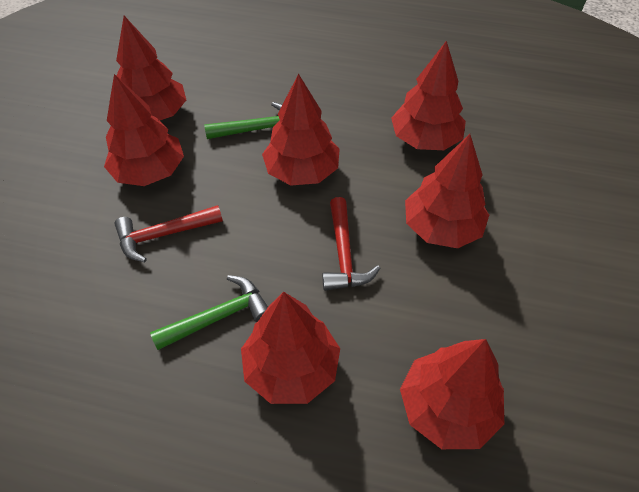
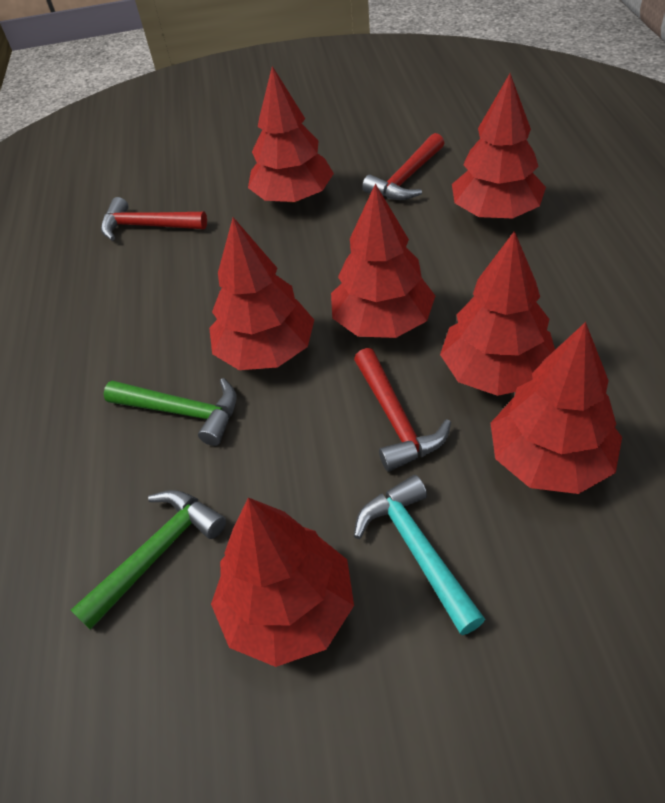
red hammer: [115,205,223,262] [322,197,380,291] = 2 -> [101,197,207,241] [354,348,451,472] [362,133,444,200] = 3
turquoise hammer: none = 0 -> [354,475,485,635] = 1

